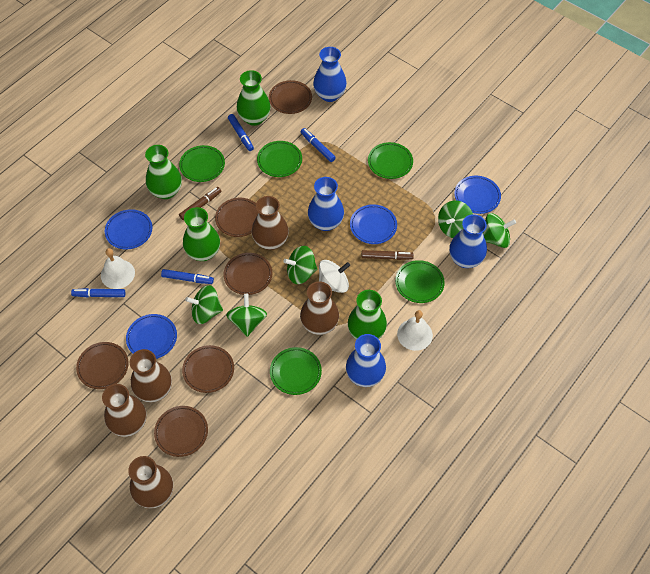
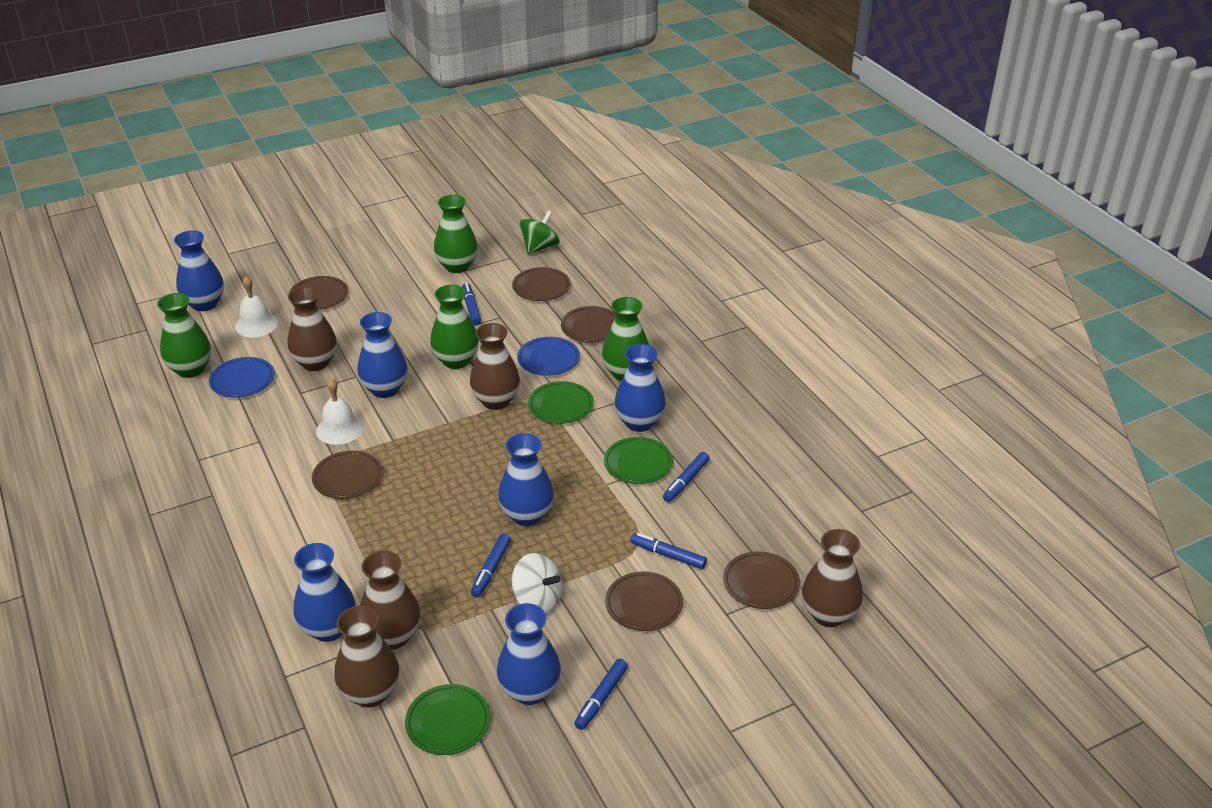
blue marker: [71,288,125,297] [161,269,214,284] [228,114,254,151] [301,128,336,162] = 4 -> [462,283,481,325] [471,534,511,597] [574,659,628,730] [630,533,707,569] [663,452,710,502] = 5
blue plate: [105,209,152,249] [126,314,177,359] [350,204,397,244] [454,176,501,214] = 4 -> [209,357,274,397] [517,337,580,376] = 2
blue vase: [308,177,344,231] [313,47,347,102] [346,334,386,387] [449,214,487,268] = 4 -> [174,231,224,311] [294,543,356,642] [357,312,408,398] [497,603,561,705] [498,433,554,526] [614,344,666,432] = 6
brown marker: [179,187,221,220] [362,250,414,260] = 2 -> none = 0
green plate: [179,145,225,182] [257,141,302,177] [270,347,322,395] [368,142,413,179] [395,260,445,303] = 5 -> [405,684,490,755] [528,381,594,424] [604,437,673,484] = 3
green spinning top: [185,285,223,324] [226,294,267,337] [283,246,317,284] [438,201,473,238] [483,213,516,248] = 5 -> [519,211,560,254] = 1

